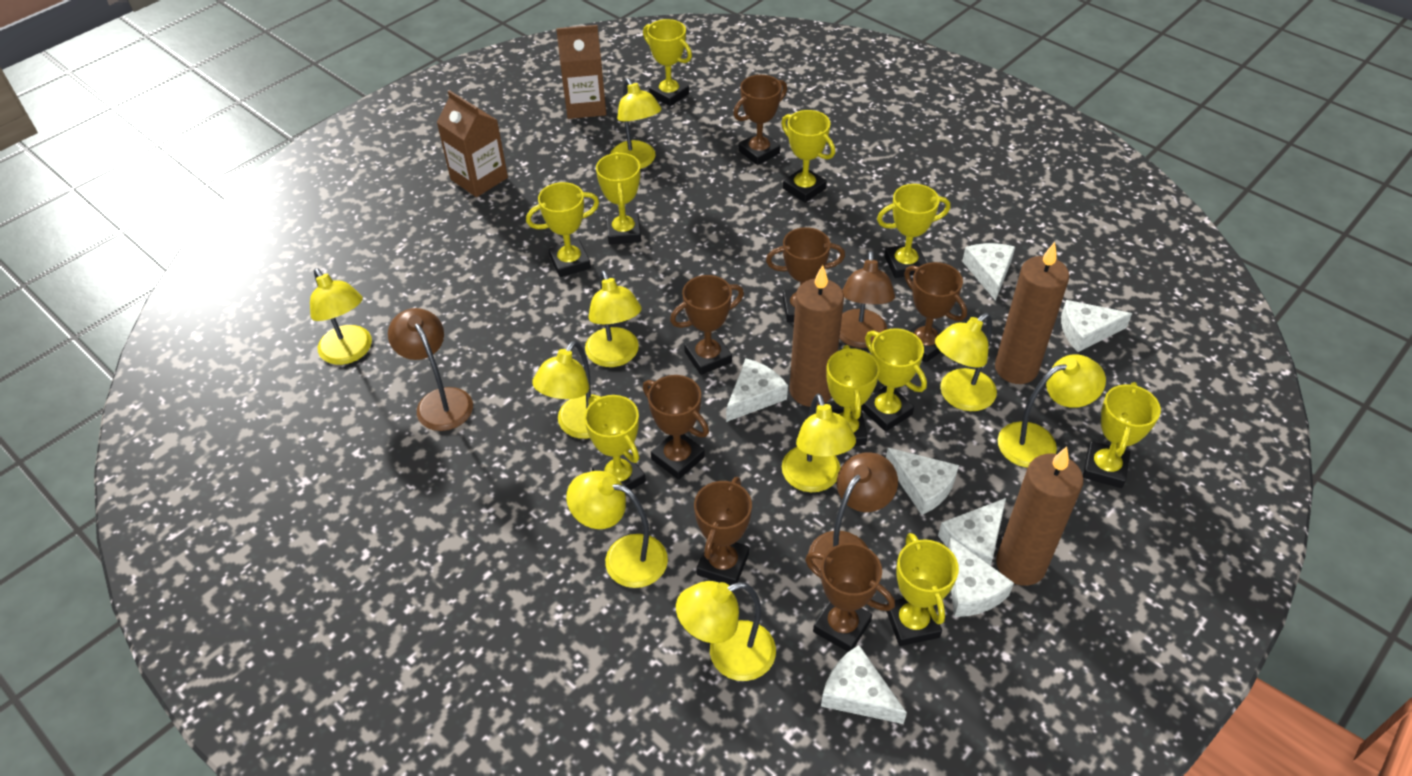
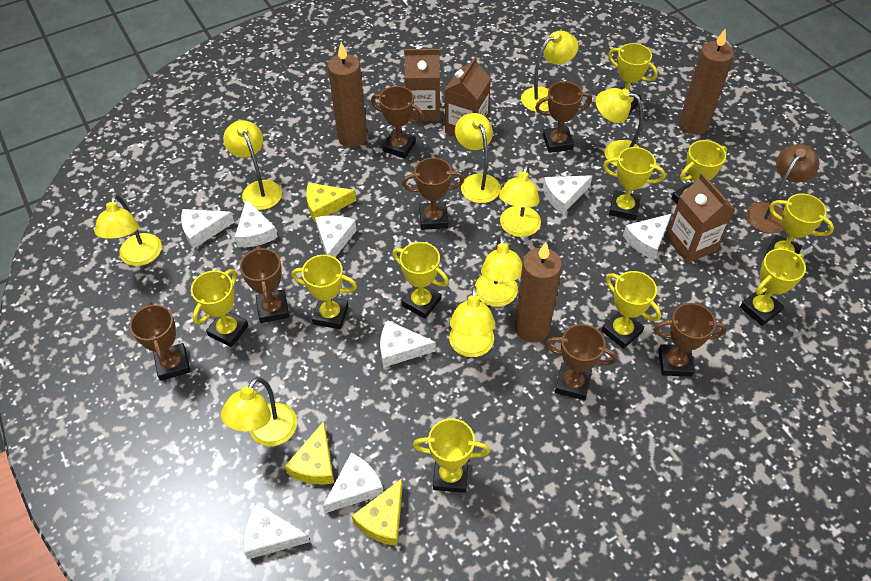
brown carton: [437,90,508,197] [556,25,606,119] = 2 -> [404,49,440,121] [445,56,491,136] [666,173,736,263] = 3
brown lamp: [388,308,473,431] [808,452,898,570] [839,251,895,348] = 3 -> [746,144,819,234] = 1
white cheese: [726,359,788,422] [821,645,907,724] [886,448,959,515] [938,498,1006,566] [947,537,1014,617] [962,243,1015,301] [1061,300,1132,352] = 7 -> [181,209,234,249] [235,199,278,247] [243,503,310,559] [315,215,357,257] [323,453,384,513] [380,320,436,367] [543,175,593,214] [623,214,671,259] = 8
yellow cheese: none = 0 -> [285,421,334,484] [306,183,356,222] [352,478,403,546] = 3

